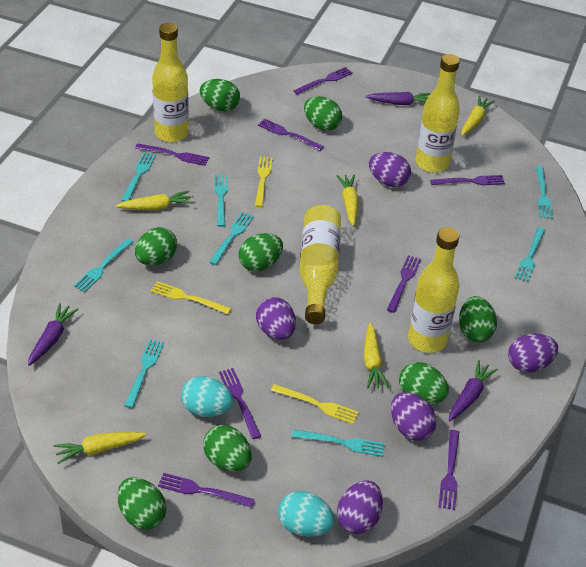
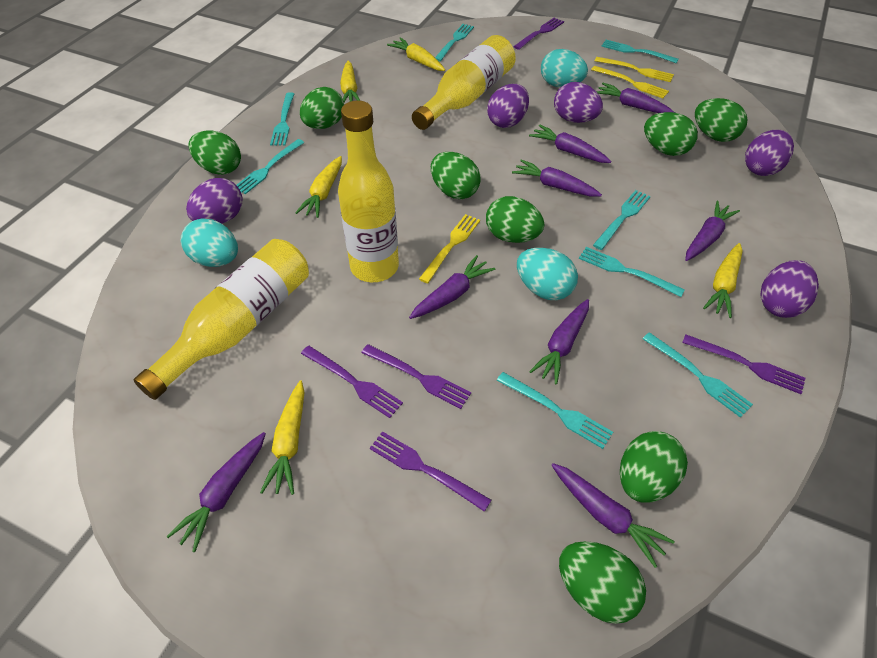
purple carrot: [28,303,79,366] [365,92,431,105] [449,360,498,421] = 3 -> [166,432,266,552] [409,255,496,319] [512,159,602,197] [529,125,612,163] [529,299,589,384] [551,463,675,568] [596,83,675,113] [685,201,740,261] = 8
purple fork: [135,144,209,166] [158,473,255,508] [219,368,261,439] [258,119,324,151] [294,67,353,95] [387,255,421,313] [430,175,505,185] [438,430,459,510] = 8 -> [301,346,403,418] [361,344,471,409] [370,431,491,512] [513,18,564,50] [682,334,805,394] = 5
turquoise egg: [181,376,234,417] [278,491,335,537] = 2 -> [181,218,238,267] [517,248,578,300] [541,49,588,87] = 3
yellow bottle: [152,23,189,142] [299,205,341,324] [408,227,459,353] [416,54,460,173] = 4 -> [134,239,309,400] [338,100,399,282] [412,35,516,130] = 3

